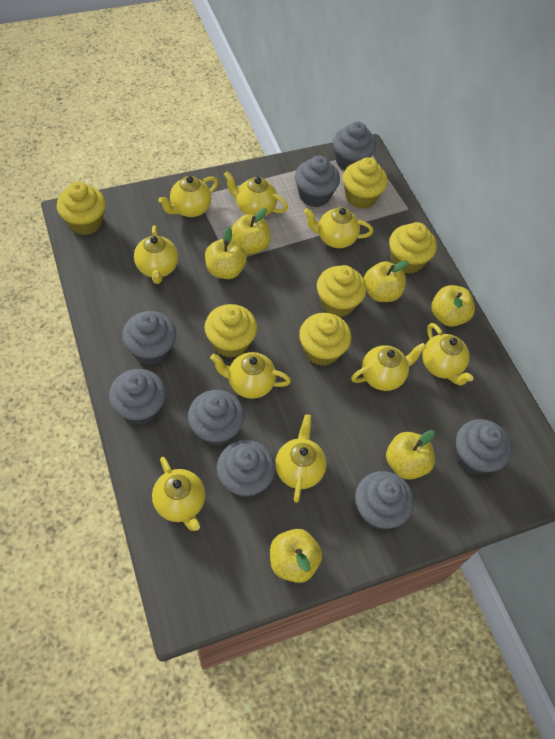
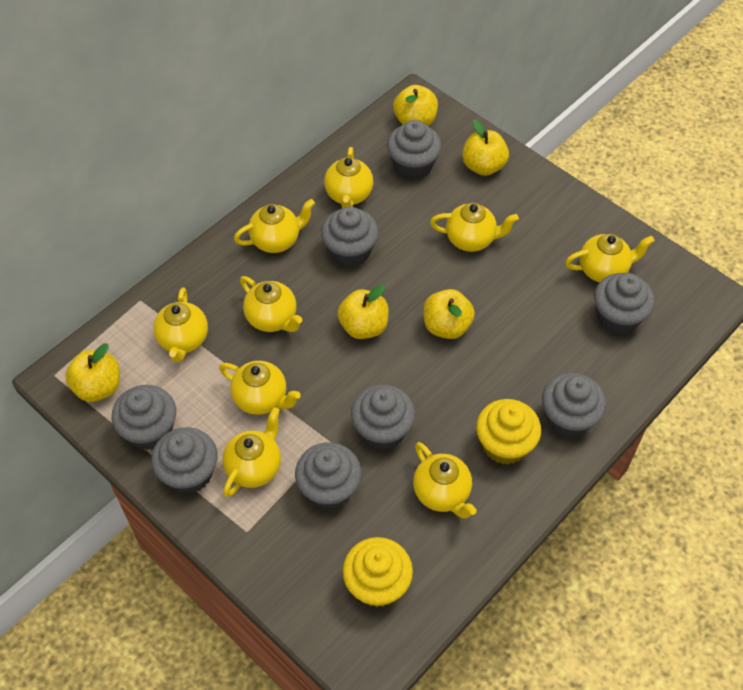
yellow apple: [205,227,247,279] [231,208,271,255] [270,529,322,583] [364,260,409,302] [386,430,435,480] [432,285,475,327] = 6 -> [65,343,120,402] [337,285,389,339] [393,85,438,126] [423,289,475,339] [462,120,509,176] = 5
yellow cupcake: [57,182,106,235] [205,304,257,358] [299,313,351,366] [317,265,367,317] [343,157,388,209] [389,222,437,274] = 6 -> [343,537,413,607] [476,399,541,464] = 2

